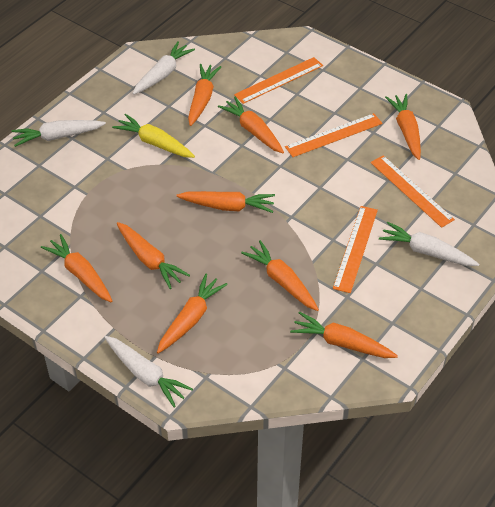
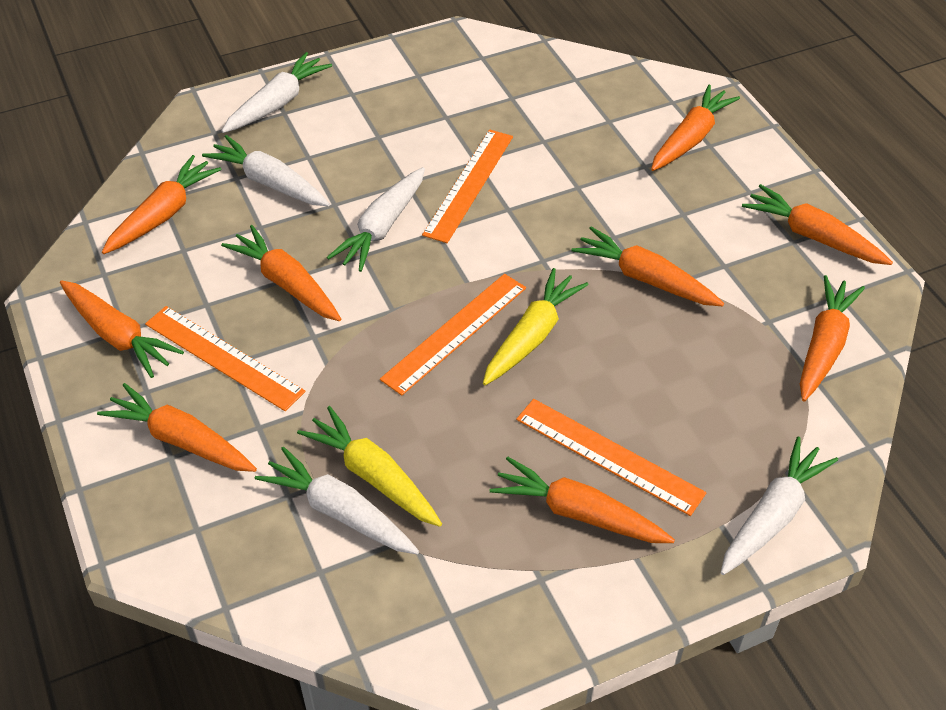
white carrot: [12,120,106,147] [104,336,193,408] [132,41,195,95] [379,222,479,266] = 4 -> [202,135,330,206] [222,52,332,133] [255,447,419,554] [327,167,425,272] [721,436,838,575] = 5
yellow carrot: [112,114,195,158] = 1 -> [297,406,442,527] [483,268,589,385] = 2

